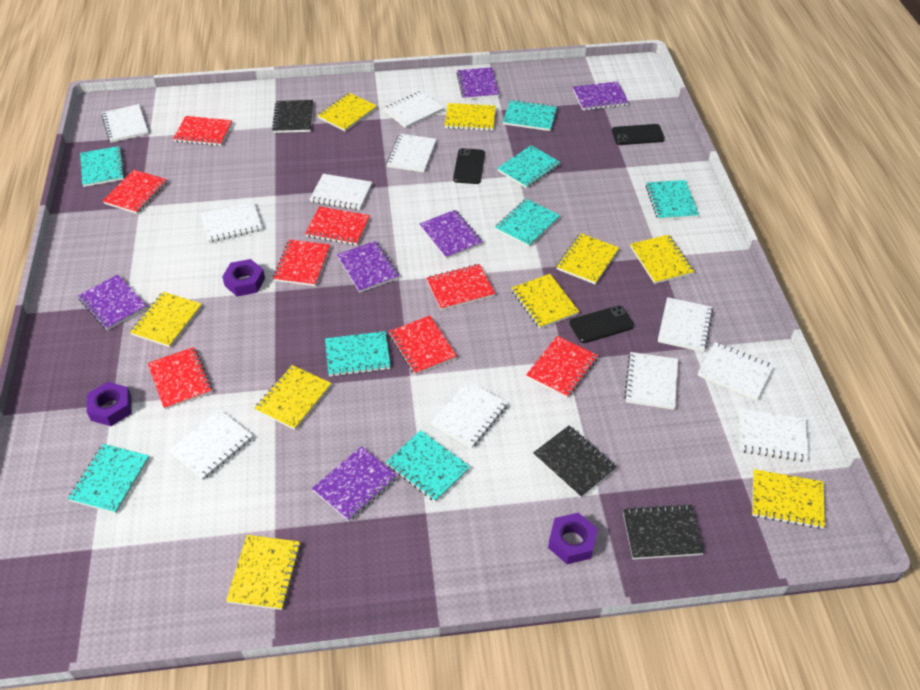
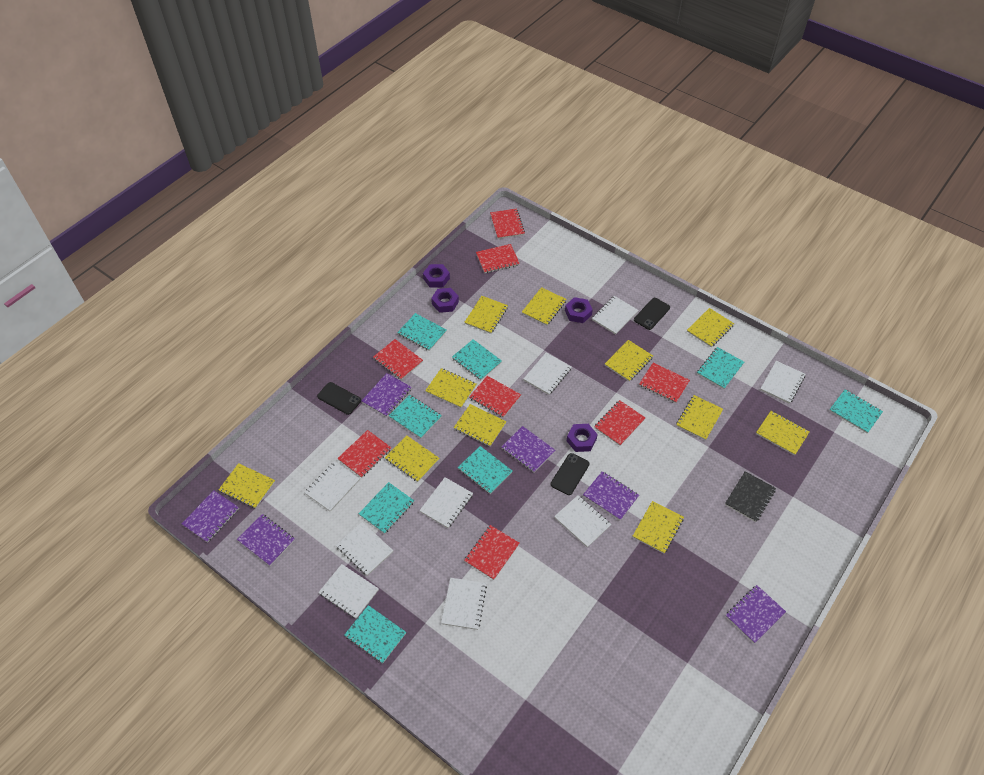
black notebook: [272,100,313,133] [533,425,617,498] [623,504,704,559] = 3 -> [725,471,776,522] = 1
purple nut: [87,382,132,426] [222,259,265,296] [548,513,598,564] = 3 -> [423,264,450,288] [431,288,459,313] [565,297,593,323] [567,424,598,452] = 4
white notebook: [101,104,149,143] [169,409,253,480] [201,202,262,243] [310,174,372,210] [384,91,444,128] [386,134,436,172] [431,381,508,448] [624,352,678,410] [658,297,713,352] [698,342,774,401] [739,409,808,462] = 11 -> [304,461,360,512] [318,564,379,619] [336,522,393,576] [419,477,473,528] [441,578,487,630] [524,353,571,395] [554,495,611,547] [592,296,639,335] [760,361,805,404] = 9
yellow notebook: [130,292,202,347] [226,535,301,610] [254,365,331,430] [317,93,377,131] [444,103,496,131] [512,274,579,328] [556,233,619,284] [630,235,694,284] [752,469,825,529] = 9 -> [218,463,275,508] [385,435,439,482] [425,368,476,408] [454,404,507,446] [464,296,508,334] [522,287,567,325] [605,340,653,382] [633,501,684,554] [676,395,723,440] [687,308,734,347] [756,411,810,455] = 11

